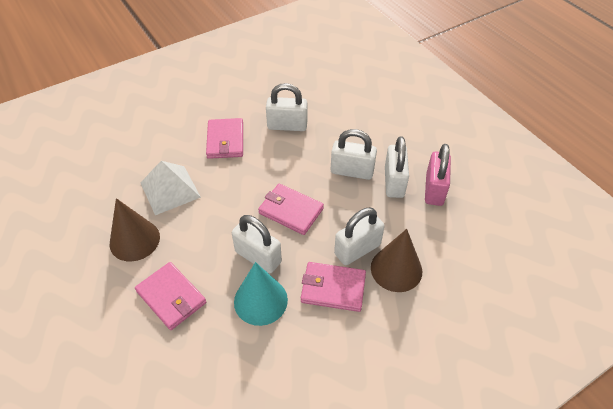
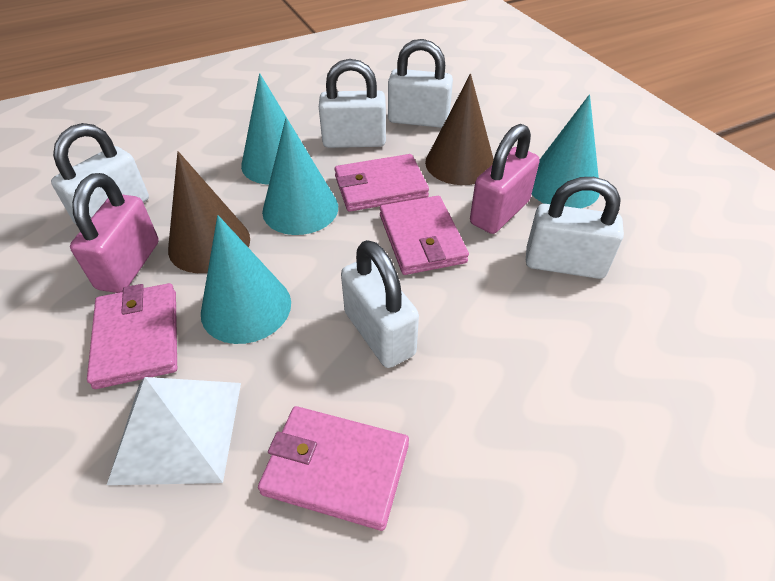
pink padlock: [425,144,451,206] = 1 -> [70,173,159,293] [470,124,540,234] = 2
turquoise cone: [234,262,288,326] = 1 -> [201,215,291,344] [241,73,309,185] [262,117,338,235] [531,94,600,208] = 4

